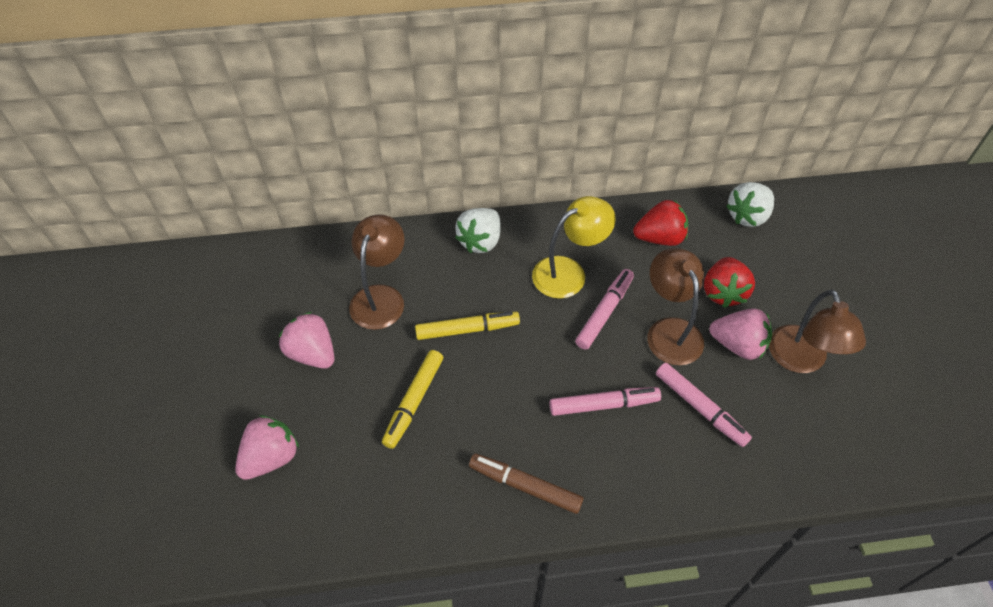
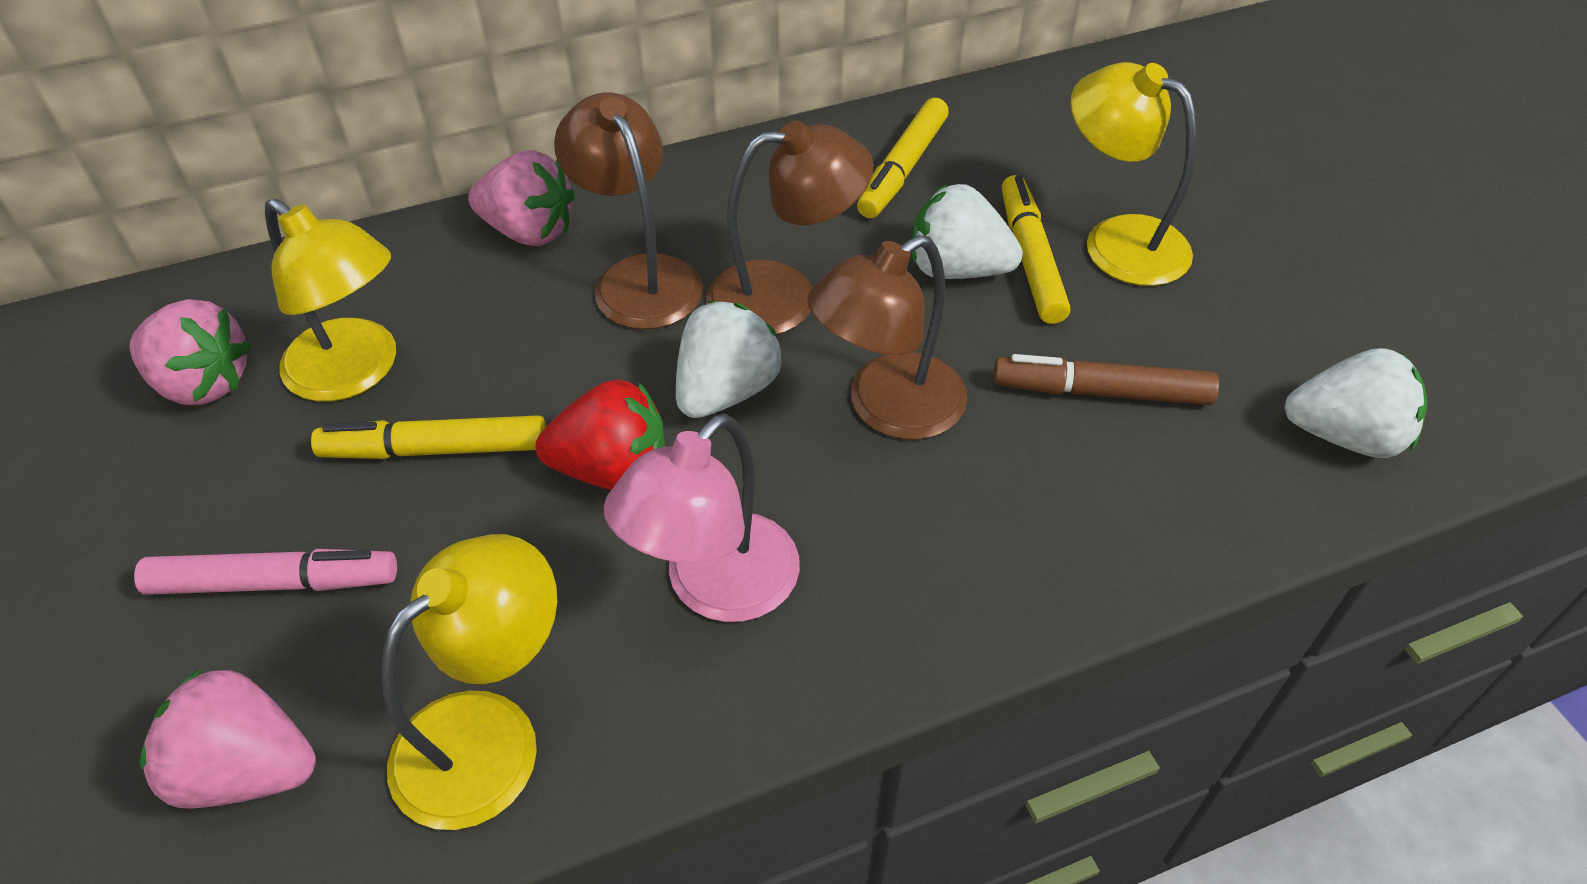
pink lamp: none = 0 -> [604,414,800,622] = 1
pink marker: [550,387,661,416] [575,269,634,350] [656,363,752,447] = 3 -> [134,549,397,595] = 1
red strawberry: [633,200,688,246] [704,257,755,308] = 2 -> [535,380,665,490] = 1
white strawberry: [455,208,500,253] [726,182,774,227] = 2 -> [676,301,784,418] [912,184,1023,279] [1284,348,1428,458] = 3
yellow lamp: [532,196,616,299] = 1 -> [265,199,396,401] [382,534,557,830] [1070,62,1197,286] = 3
yellow marker: [382,350,443,449] [415,312,520,340] = 2 -> [311,415,546,459] [857,98,949,218] [1002,175,1070,324] = 3

